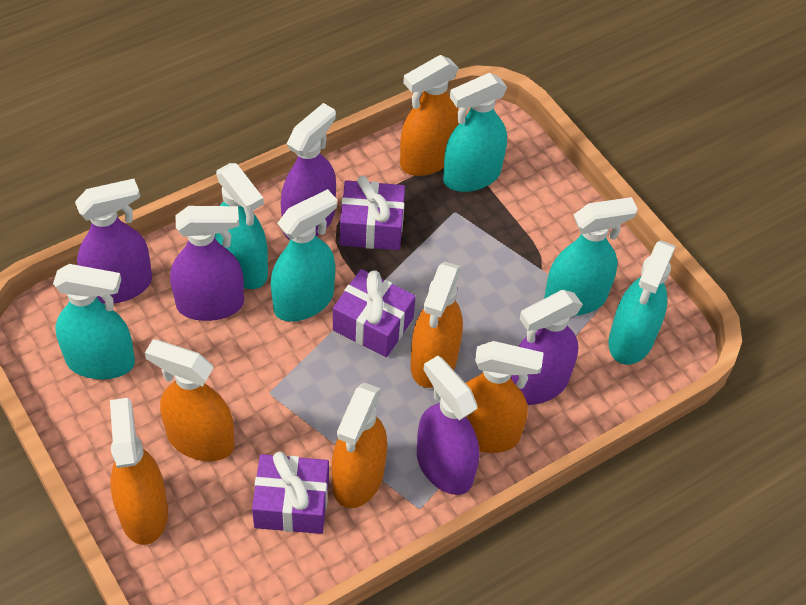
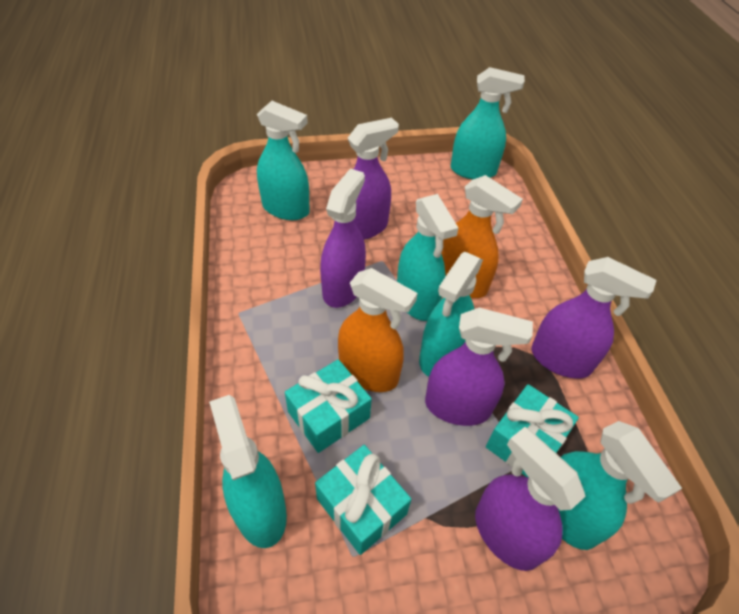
orange spray bottle: [110,398,168,545] [145,339,235,461] [332,383,387,508] [400,55,459,176] [410,262,463,388] [466,341,544,453] = 6 -> [338,268,418,392] [441,175,523,298] = 2
purple gift: [252,452,329,534] [333,269,416,357] [340,175,405,250] = 3 -> none = 0
turquoise gift: none = 0 -> [285,359,372,453] [315,445,411,555] [486,384,579,477] = 3

